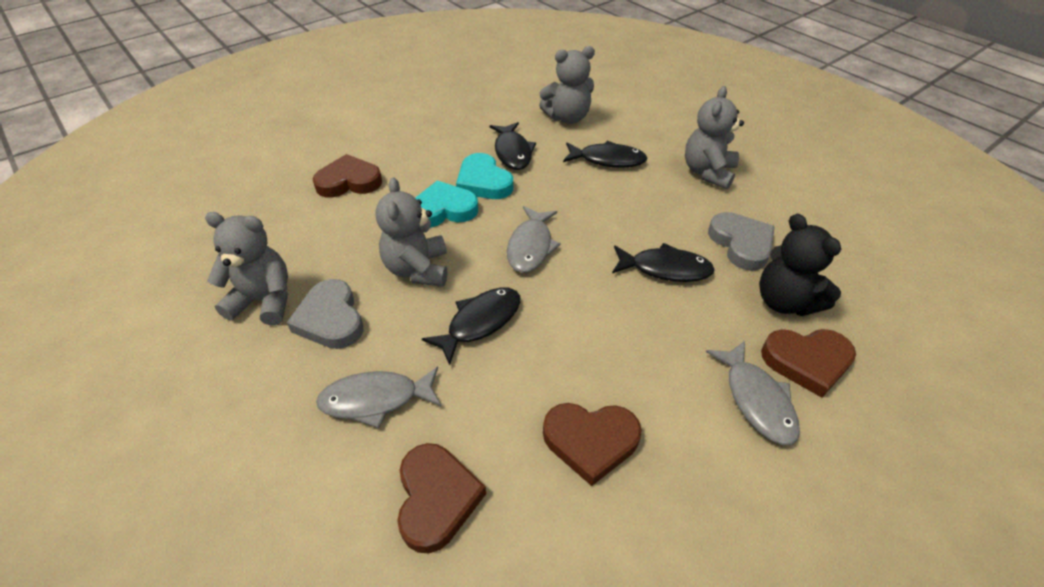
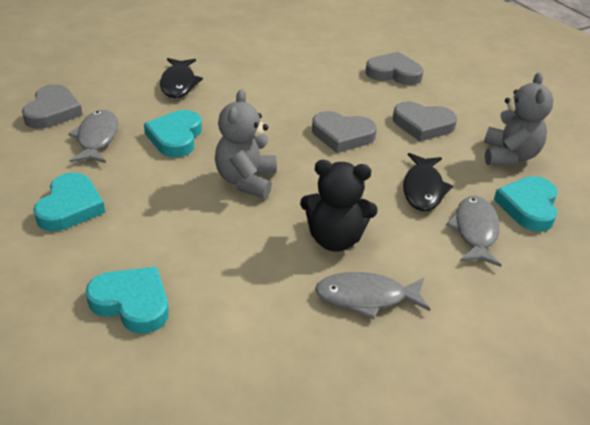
black fish: [422,287,520,365] [490,122,536,170] [563,141,647,168] [612,243,715,282] = 4 -> [160,58,203,98] [403,153,453,211] = 2
brown heart: [313,154,382,198] [397,443,486,554] [543,403,642,486] [761,329,856,398] = 4 -> none = 0
grey heart: [287,279,363,349] [708,212,775,271] = 2 -> [22,84,83,129] [312,111,377,153] [366,52,424,85] [393,101,457,141] = 4
grey teddy bear: [205,212,288,326] [375,178,447,286] [539,46,595,124] [685,86,744,190] = 4 -> [215,89,277,199] [484,72,553,165] = 2
turquoise heart: [415,181,478,228] [456,153,513,199] = 2 -> [33,173,105,231] [86,267,169,334] [144,110,202,157] [494,176,558,232] = 4

